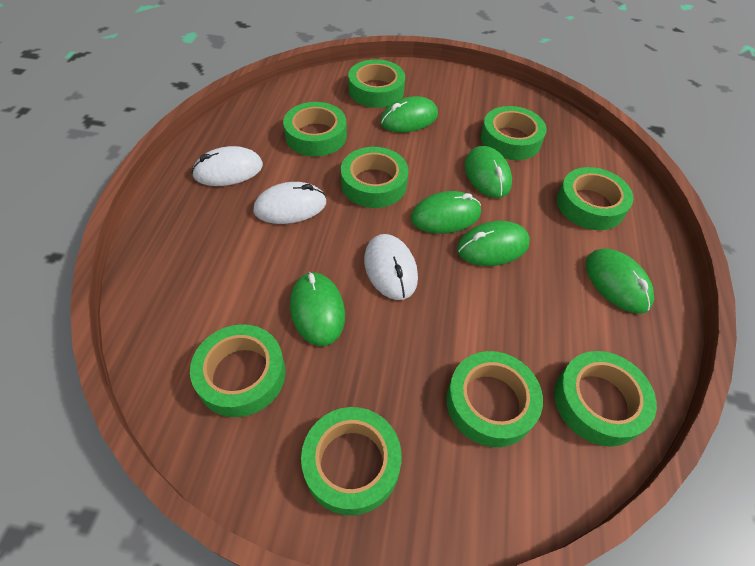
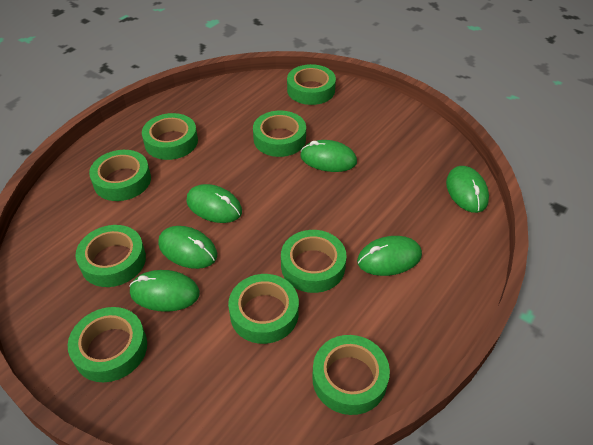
white mouse: [192,146,263,186] [253,182,326,224] [364,234,418,300] = 3 -> none = 0

